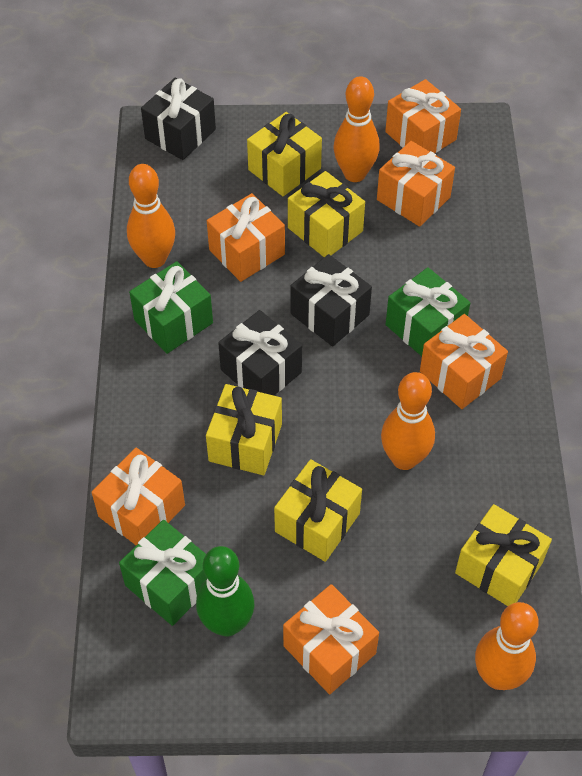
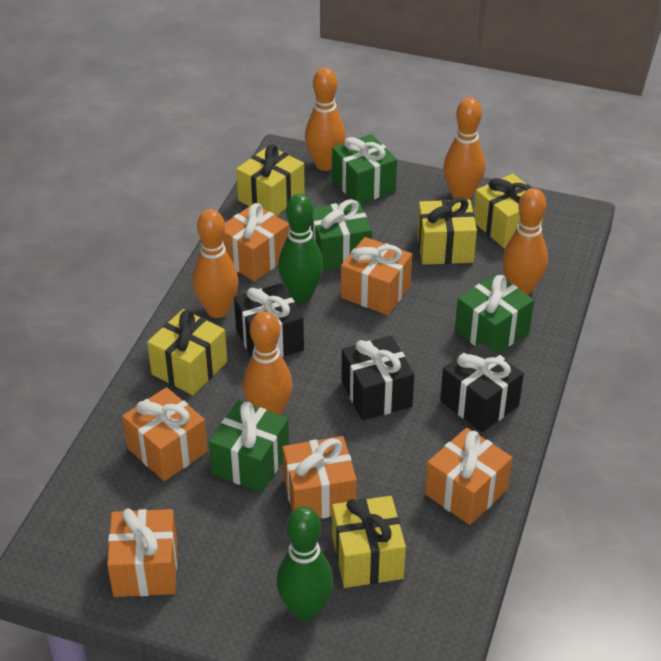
green bowling pin: [196,546,254,637] = 1 -> [277,506,333,621] [278,194,324,302] = 2
green gift: [119,520,207,626] [129,261,213,354] [386,267,470,356] = 3 -> [209,401,289,493] [310,199,372,271] [332,134,397,204] [455,274,534,354] = 4
orange bowling pin: [127,164,175,268] [334,76,380,182] [381,372,435,470] [475,602,539,690] = 4 -> [192,209,239,318] [243,311,293,415] [305,67,346,171] [443,97,485,200] [502,188,548,295] = 5

